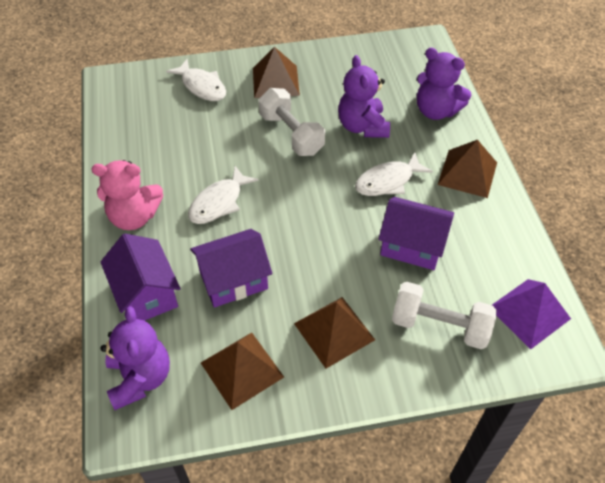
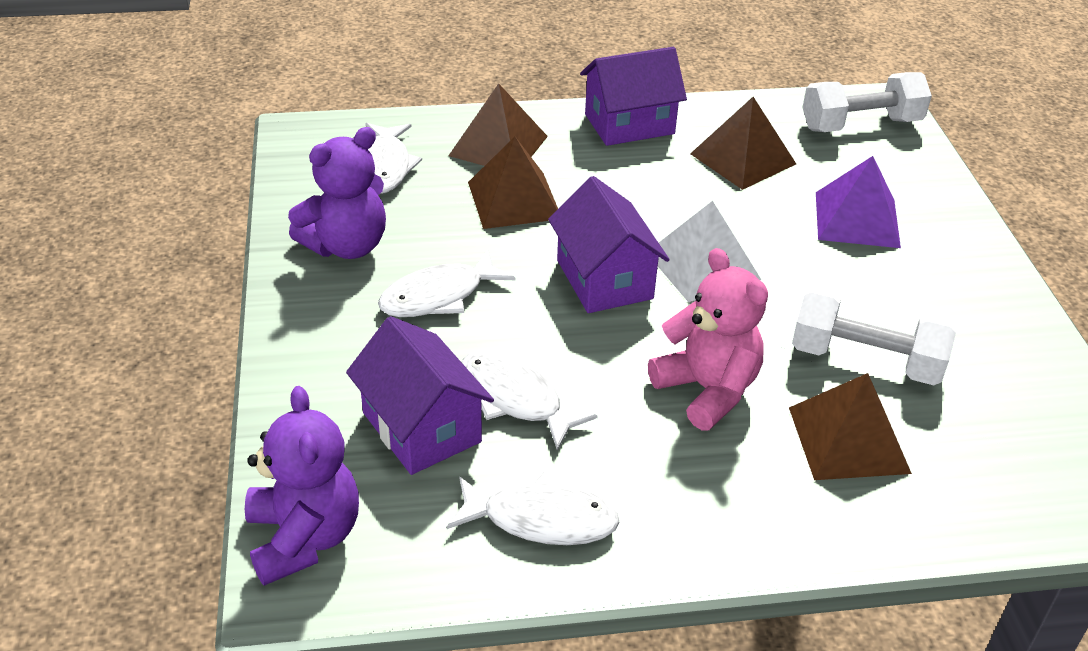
purple teddy bear: [100,306,170,410] [338,55,390,138] [417,48,471,120] = 3 -> [245,386,359,586] [288,127,386,259] = 2
white fish: [166,59,226,101] [188,166,259,224] [355,152,433,196] = 3 -> [365,123,422,194] [378,249,516,317] [447,472,619,545] [461,350,598,450] = 4
white pyramid: none = 0 -> [658,201,761,302] = 1

